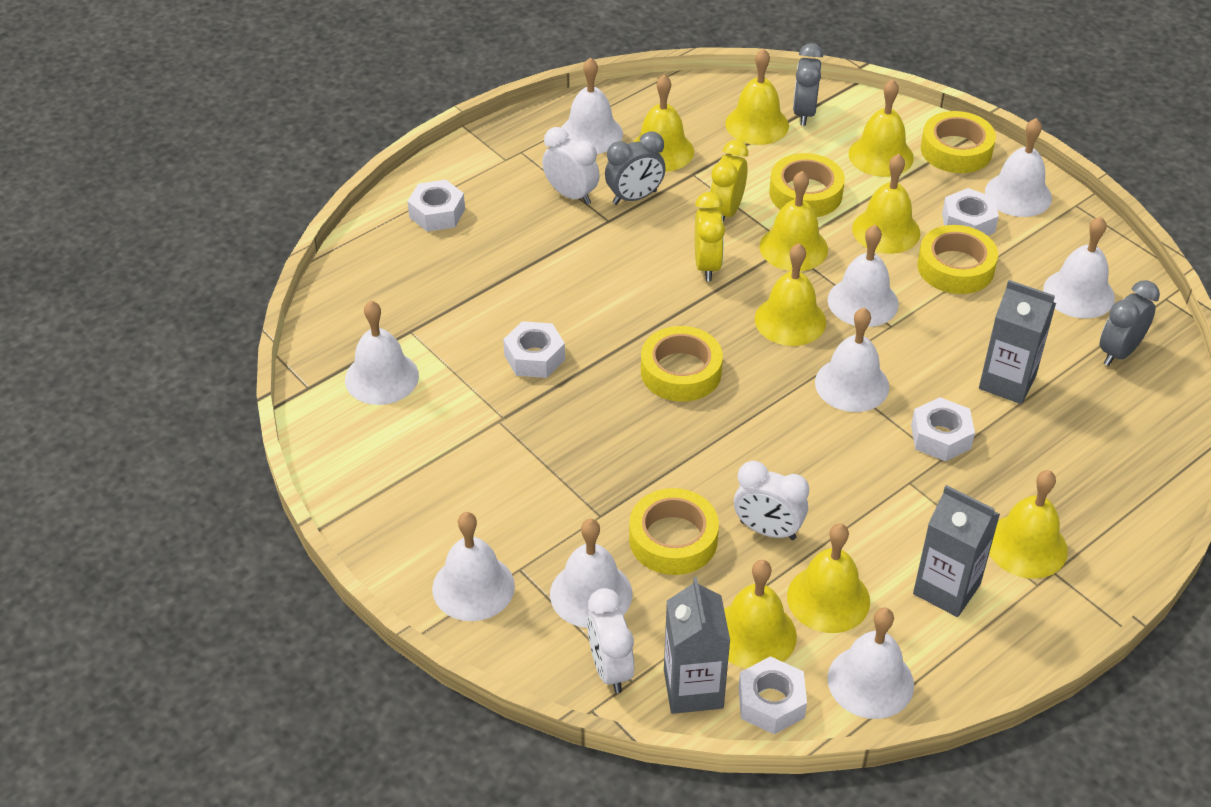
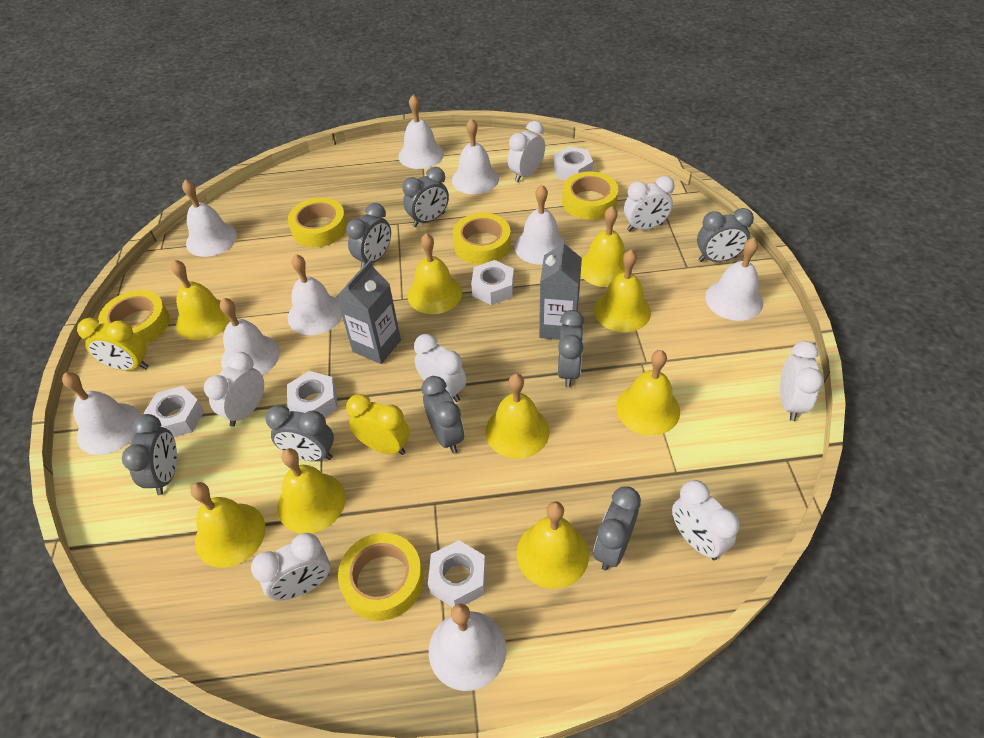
grey carton: [664,577,730,714] [913,485,1000,617] [979,280,1056,404] = 3 -> [336,260,401,364] [539,238,582,340] = 2
grey clock: [605,131,666,205] [793,43,823,126] [1099,280,1160,366] = 3 -> [122,414,177,495] [265,405,334,461] [346,203,391,268] [402,167,449,227] [421,376,464,453] [558,310,584,387] [593,486,641,570] [697,208,754,262] = 8
white clock: [542,127,600,205] [587,588,634,693] [734,461,809,540] = 3 -> [204,352,264,426] [251,533,330,601] [414,334,467,402] [508,121,545,182] [624,176,675,232] [672,480,740,560] [780,341,824,421] = 7

